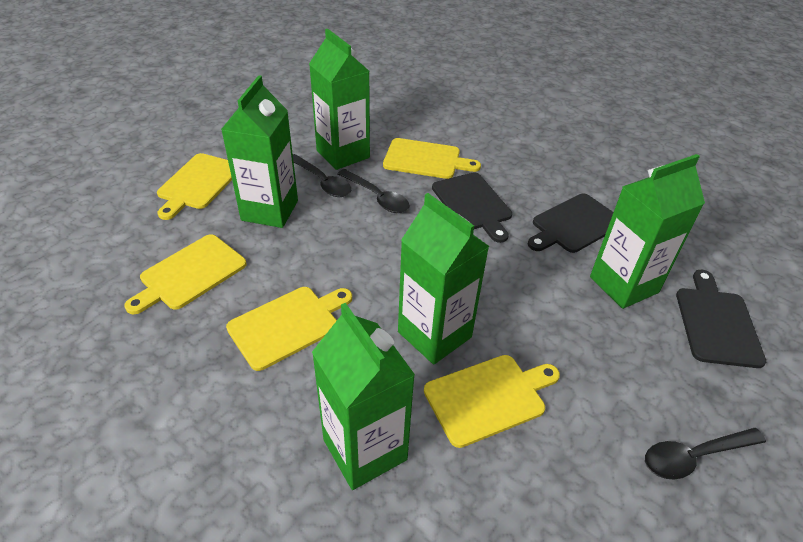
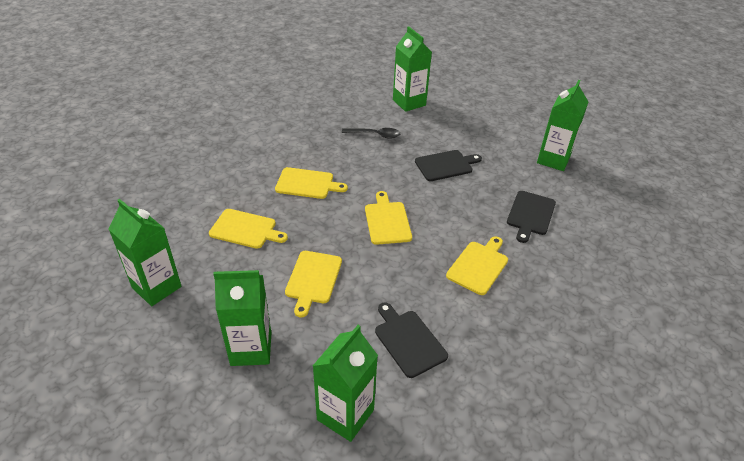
black spoon: [293,154,351,197] [337,169,410,213] [645,428,766,479] = 3 -> [342,128,400,139] = 1

